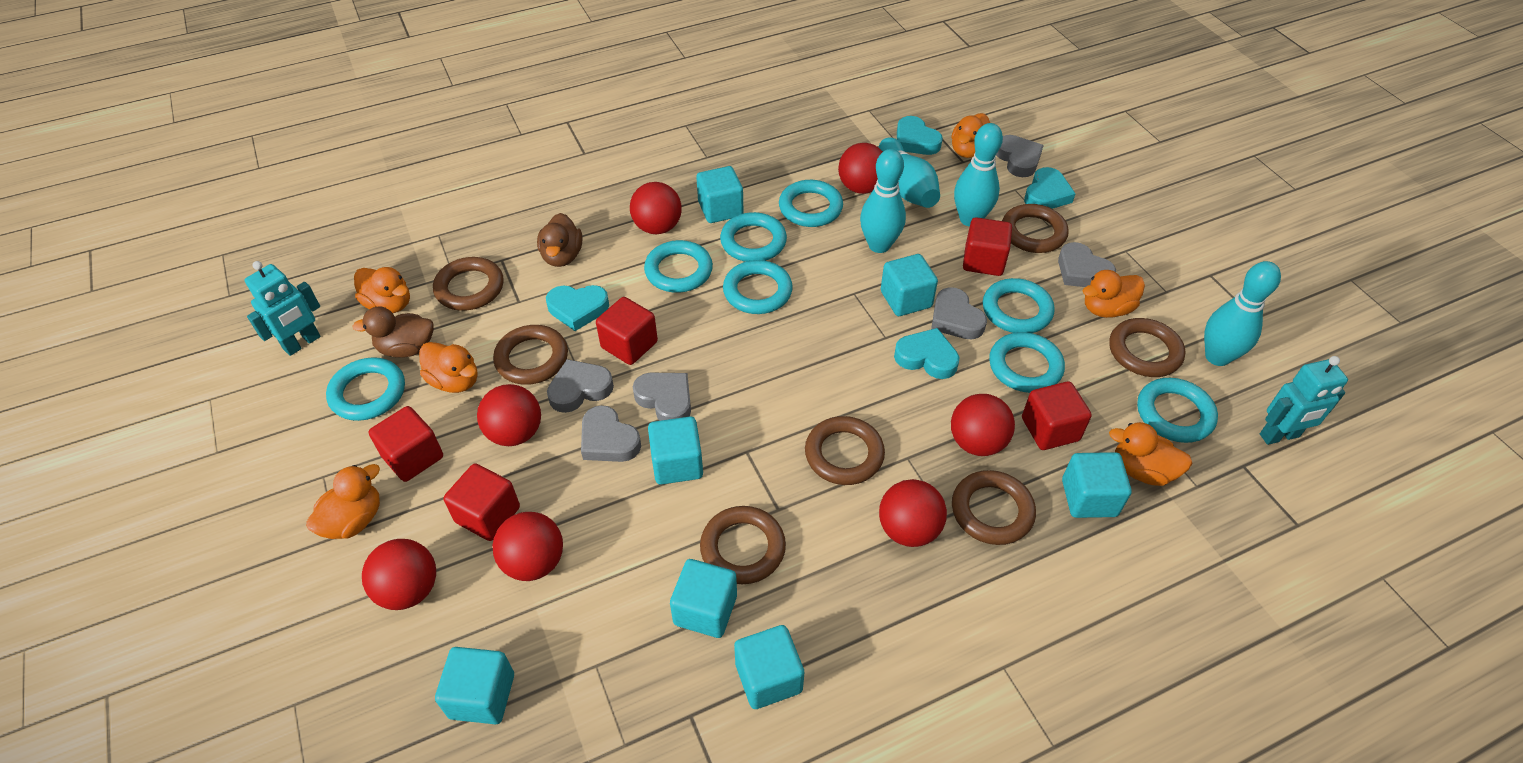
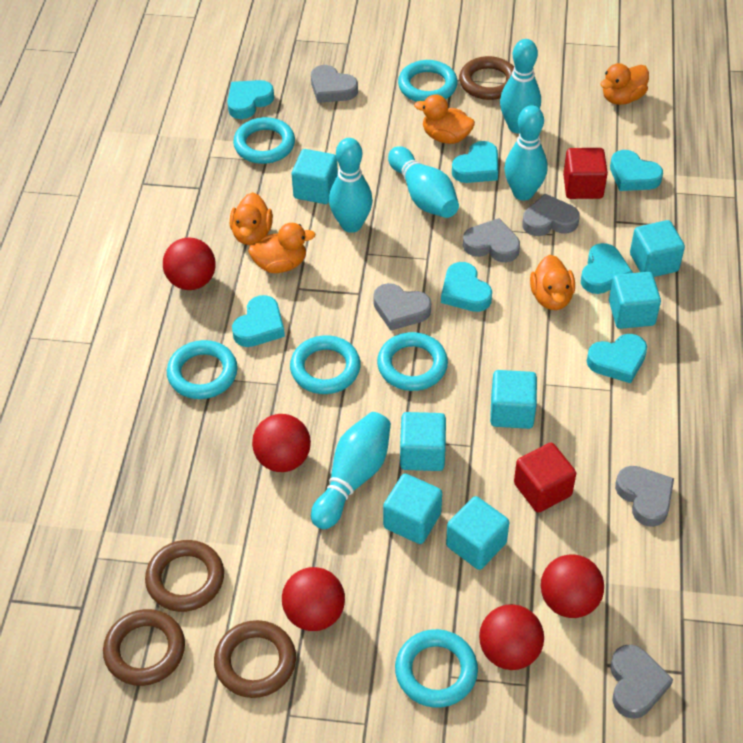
brown duck: [352,307,434,358] [537,213,582,267] = 2 -> none = 0
brown ring: [433,257,504,311] [493,325,568,385] [700,506,786,584] [805,416,885,485] [952,470,1036,545] [1002,204,1069,253] [1109,318,1185,377] = 7 -> [103,609,185,686] [145,540,224,612] [214,620,296,698] [459,56,514,100] = 4
orange duck: [306,464,380,539] [354,267,410,313] [419,342,477,393] [952,113,990,158] [1083,270,1145,318] [1109,422,1192,486] = 6 -> [230,192,273,245] [248,223,315,273] [414,94,475,144] [530,255,575,310] [600,63,649,105] = 5
red ball: [362,539,436,610] [477,384,541,446] [493,512,563,581] [630,182,682,234] [838,143,883,194] [879,479,947,547] [951,394,1015,456] = 7 -> [163,237,216,290] [252,414,311,472] [282,567,345,631] [479,604,544,670] [541,554,604,618] = 5
red cube: [369,406,443,482] [443,463,520,541] [596,297,658,365] [963,217,1012,276] [1022,381,1092,450] = 5 -> [514,443,576,513] [563,148,608,199] = 2
turquoise bowling pin: [860,149,906,253] [878,138,940,208] [954,123,1003,227] [1204,261,1281,366] = 4 -> [311,412,391,529] [329,138,373,233] [388,146,459,218] [500,39,541,133] [504,105,547,201] = 5
turquoise heart: [546,285,609,331] [894,328,959,379] [897,116,943,155] [1024,167,1076,209] = 4 -> [227,80,274,119] [232,295,285,347] [441,262,492,312] [452,141,498,183] [581,243,633,294] [587,334,647,383] [610,150,663,191] = 7
turquoise ring: [326,357,405,421] [644,240,713,293] [720,212,787,262] [723,260,793,314] [779,180,843,227] [983,278,1055,333] [989,332,1065,393] [1137,378,1218,443] = 8 -> [167,340,238,399] [233,117,295,164] [290,335,361,394] [377,332,448,391] [395,629,478,708] [398,60,458,102] = 6
turquoise robot: [245,261,321,356] [1260,356,1348,445] = 2 -> none = 0

